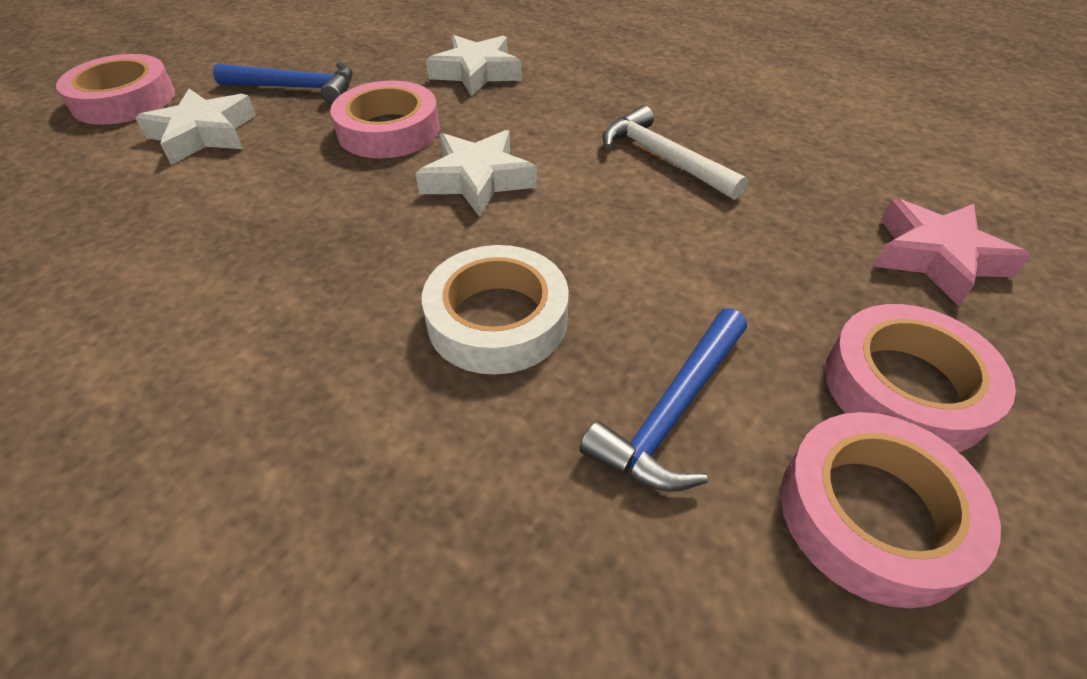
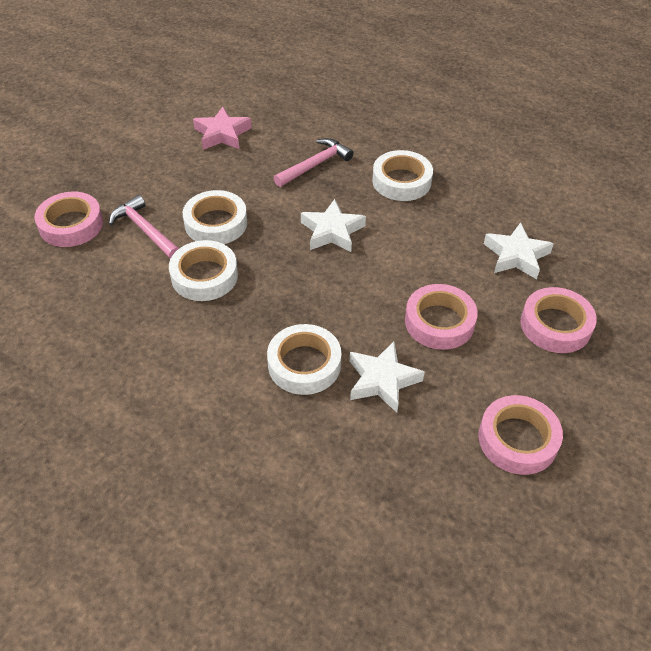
blue hammer: [213,62,353,104] [579,308,747,492] = 2 -> none = 0
pink hammer: none = 0 -> [109,195,179,259] [274,138,354,187] = 2
white hammer: [603,105,748,200] = 1 -> none = 0
white tape: [422,245,569,375] = 1 -> [169,240,238,301] [183,190,247,244] [267,324,341,395] [372,150,433,201] = 4

